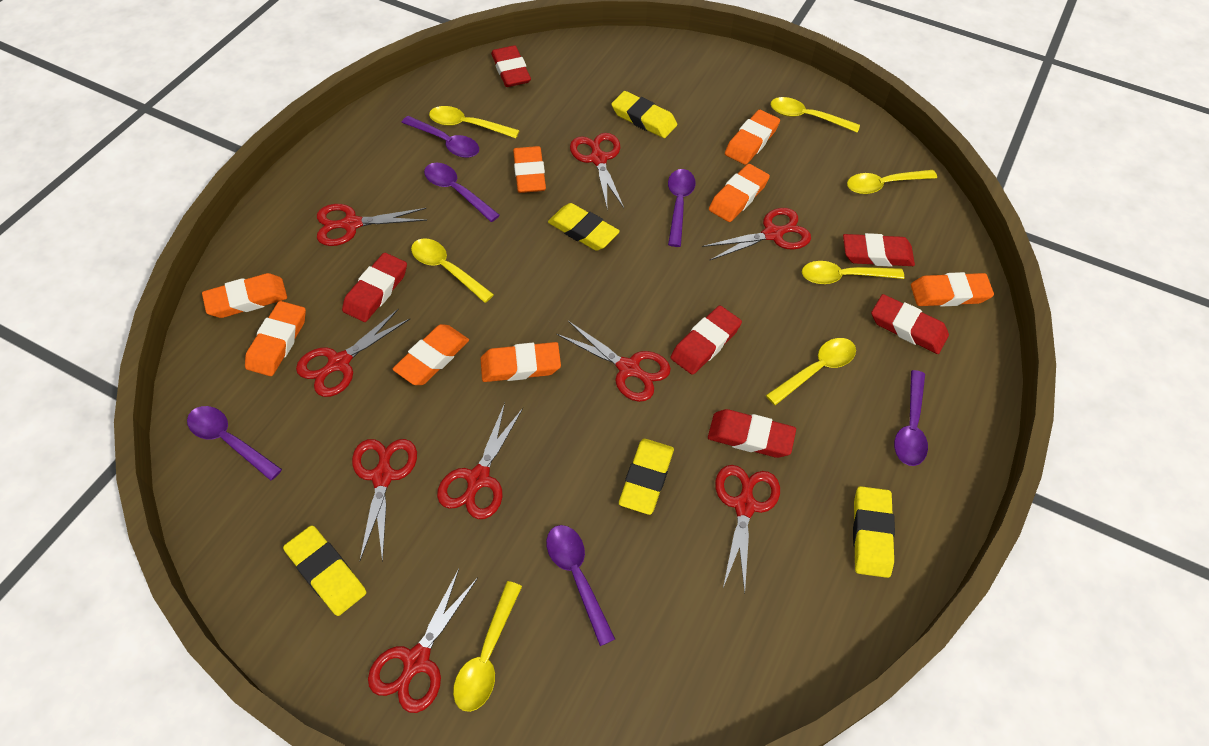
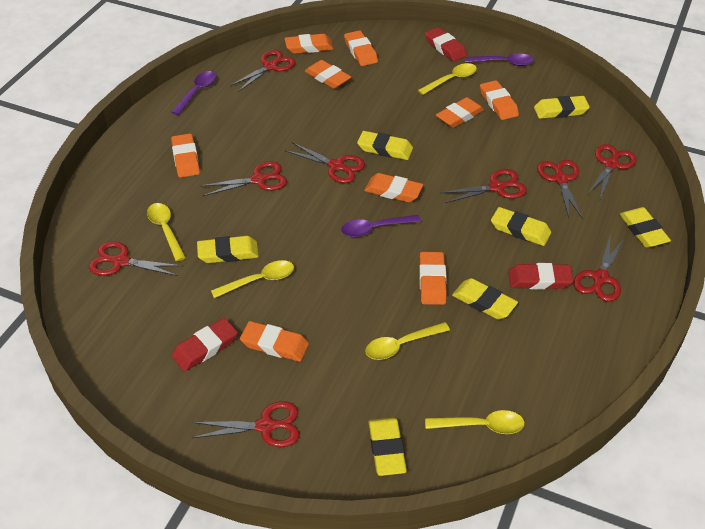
orange eraser: [202,273,287,318] [245,301,306,376] [393,324,469,385] [481,342,561,382] [513,146,546,193] [709,164,770,222] [725,110,780,165] [911,272,994,307] = 8 -> [171,134,200,178] [240,321,309,362] [285,34,334,54] [305,60,351,89] [344,30,378,66] [364,173,423,202] [419,252,447,305] [436,97,484,128] [480,80,519,120] = 9
purple spoon: [187,406,282,481] [401,116,479,158] [424,163,500,222] [546,525,615,646] [668,169,696,247] [894,370,928,466] = 6 -> [172,71,217,115] [341,215,421,237] [465,53,534,66] = 3
red eraser: [342,253,407,322] [491,45,531,87] [670,305,742,375] [708,409,796,458] [843,233,915,267] [871,294,949,354] = 6 -> [172,318,238,371] [425,27,467,62] [508,263,573,290] = 3
yellow eraser: [283,525,366,616] [548,203,620,251] [611,91,677,138] [619,439,674,515] [853,486,895,578] = 5 -> [197,236,259,263] [357,131,413,160] [369,417,407,476] [452,278,518,320] [491,207,551,246] [534,96,590,119] [620,207,671,248] = 7
yellow spoon: [411,238,494,303] [429,106,520,138] [453,581,522,712] [766,338,856,405] [771,97,860,133] [802,261,904,284] [847,170,937,194] = 7 -> [147,203,186,261] [211,260,294,298] [365,322,450,360] [418,63,477,95] [425,410,525,434] = 5

